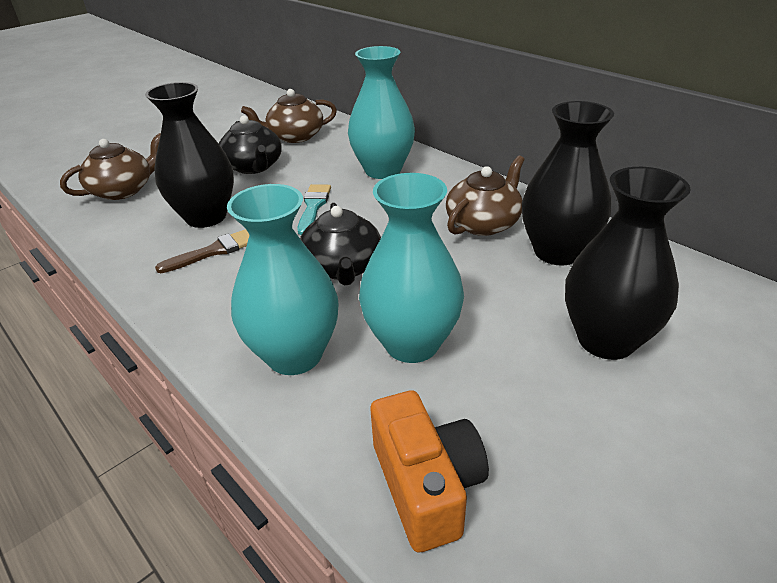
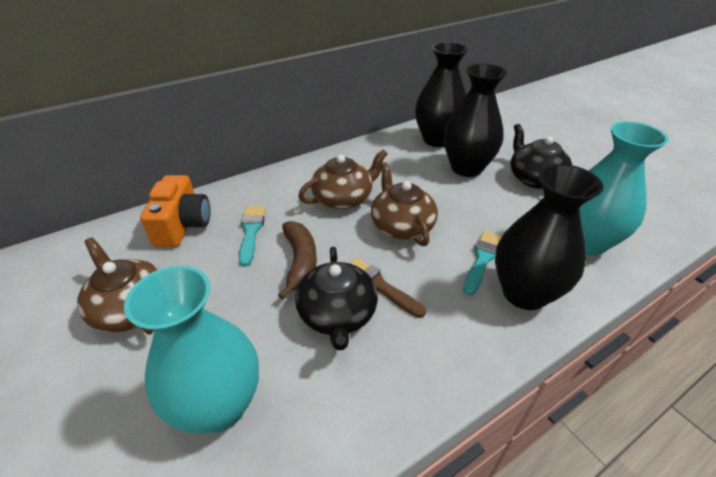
brown banana: none = 0 -> [278,221,317,300] = 1
turquoise brush: [297,184,331,235] = 1 -> [239,206,266,266] [463,231,502,295] = 2
turquoise vase: [227,184,338,375] [348,46,415,179] [359,173,464,363] = 3 -> [124,265,259,433] [579,122,669,255] = 2

